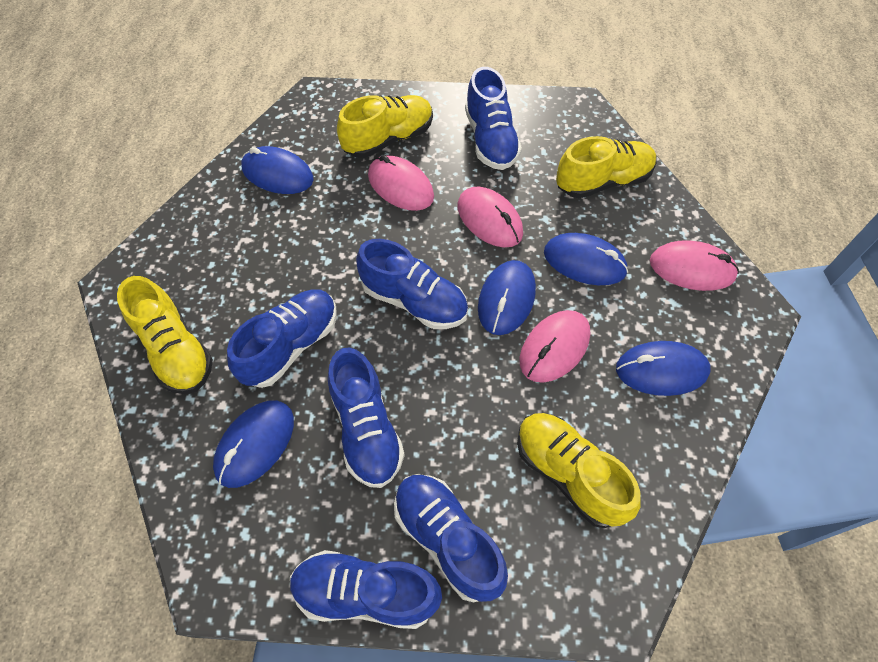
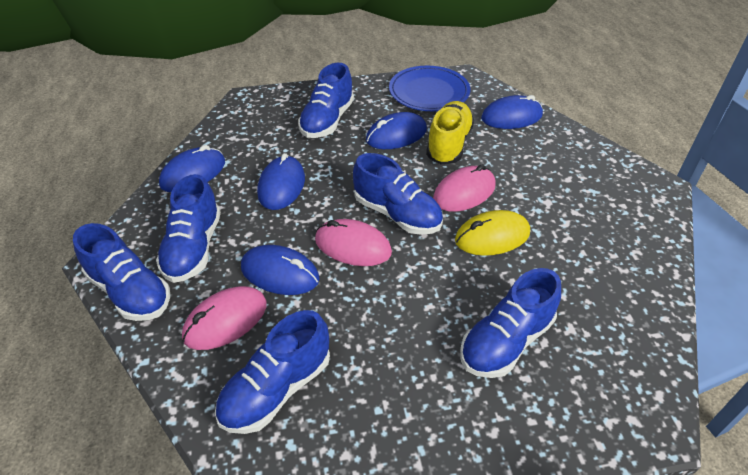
blue plate: none = 0 -> [389,66,471,111] = 1
pink mouse: [368,155,434,211] [457,187,523,247] [520,310,590,383] [650,240,739,291] = 4 -> [182,286,267,350] [315,219,392,266] [433,164,496,212] = 3
yellow mouse: none = 0 -> [455,210,530,256] = 1
yellow shoe: [117,276,213,394] [337,95,433,158] [517,413,641,528] [556,136,657,198] = 4 -> [426,101,474,164] = 1

